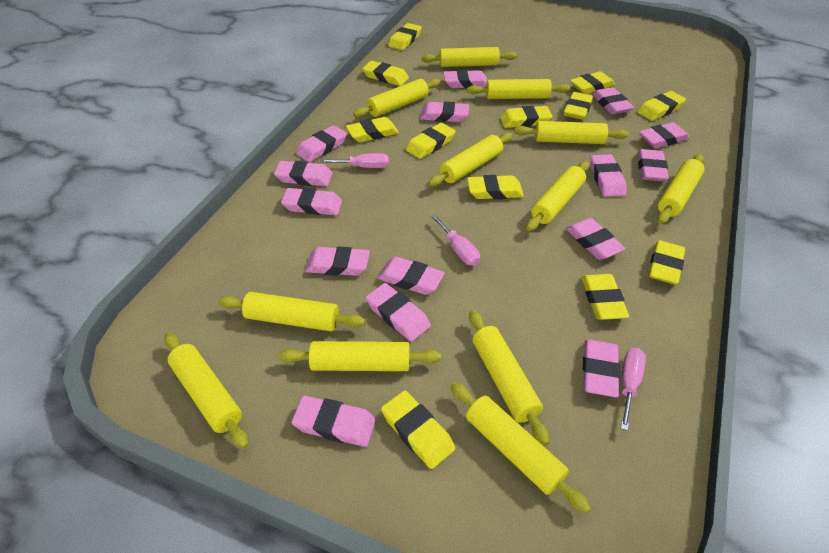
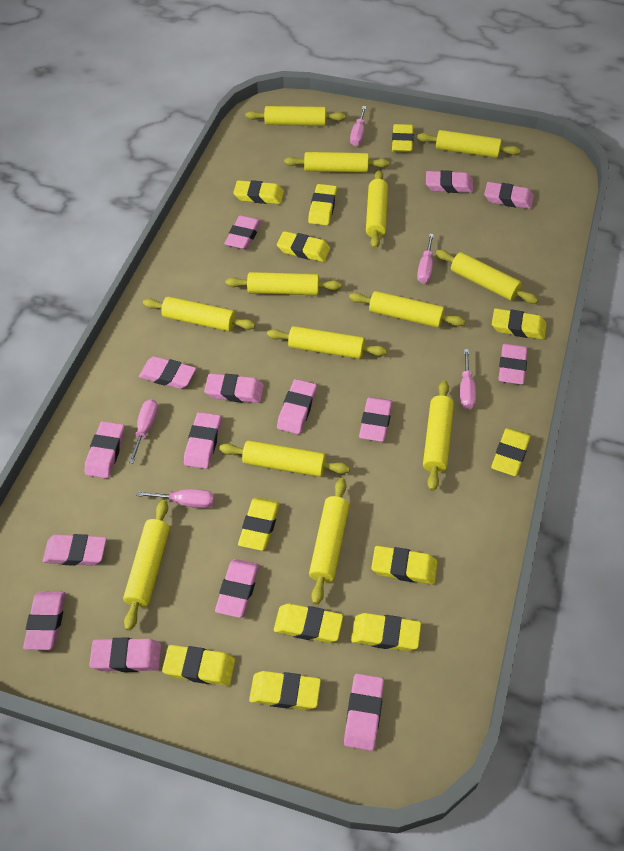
pink screwdriver: [320,153,389,168] [431,215,480,266] [621,348,646,431] = 3 -> [128,399,158,463] [136,489,215,508] [350,106,366,146] [417,234,434,284] [460,349,476,410] = 5
yellow rolling pin: [164,333,249,449] [218,292,365,331] [279,341,441,371] [353,79,440,118] [421,47,517,67] [428,133,512,187] [450,382,591,513] [467,79,570,99] [469,310,550,446] [514,121,629,144] [526,161,589,231] [657,154,704,224] = 12 -> [123,500,170,631] [143,296,256,332] [219,440,350,477] [225,272,341,295] [246,106,345,126] [267,326,387,359] [284,152,389,173] [309,478,349,605] [349,291,465,328] [366,170,388,249] [417,130,521,158] [423,380,454,491] [436,250,538,304] = 13

